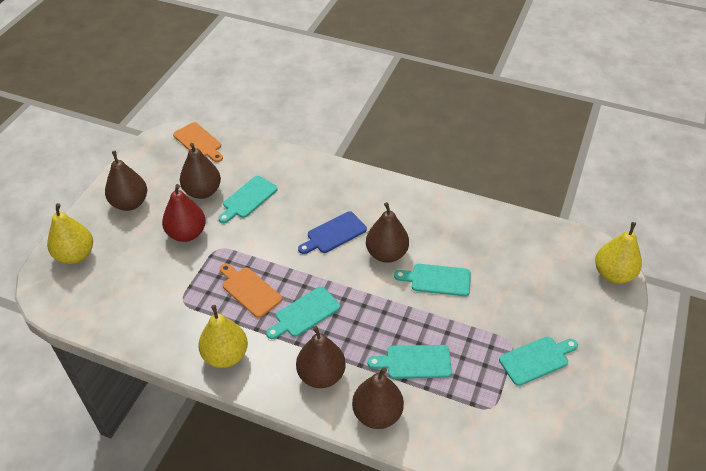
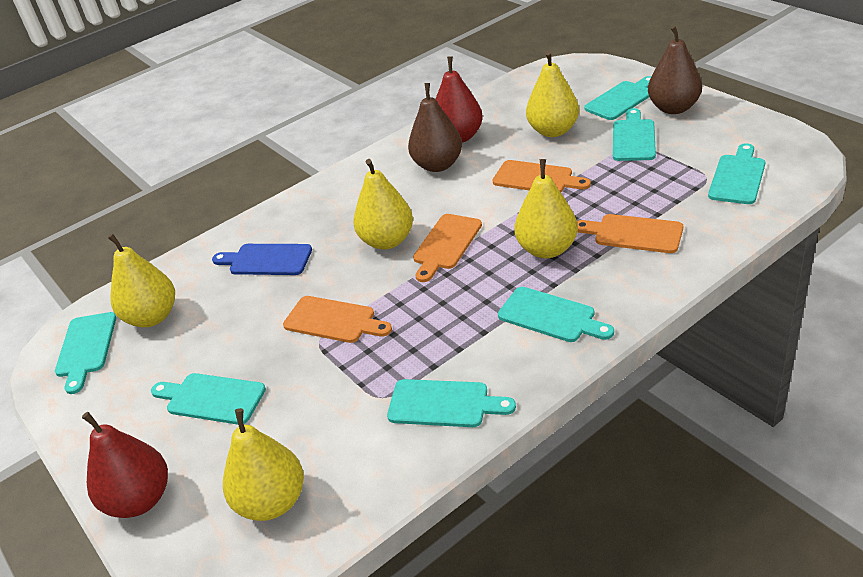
brown pear: [105,151,147,211] [180,143,221,199] [296,326,346,388] [352,367,404,429] [366,202,409,263] = 5 -> [408,83,462,172] [648,26,702,114] = 2
orange cutting board: [173,122,223,162] [220,263,282,318] = 2 -> [283,296,392,343] [413,214,482,282] [493,160,591,192] [577,214,683,253] = 4
red pear: [162,184,206,242] = 1 -> [82,412,168,518] [436,57,483,143] = 2
turquoise cutting board: [219,176,278,223] [266,286,340,339] [368,345,452,379] [394,264,471,296] [499,337,578,386] = 5 -> [55,312,117,394] [151,373,266,425] [387,379,516,427] [498,287,614,342] [584,76,651,120] [613,108,656,161] [708,143,765,204] = 7
yellow pear: [47,203,93,264] [198,305,248,368] [595,222,642,284] = 3 -> [108,234,175,327] [223,408,304,521] [353,159,413,250] [515,159,578,258] [526,51,579,137] = 5

